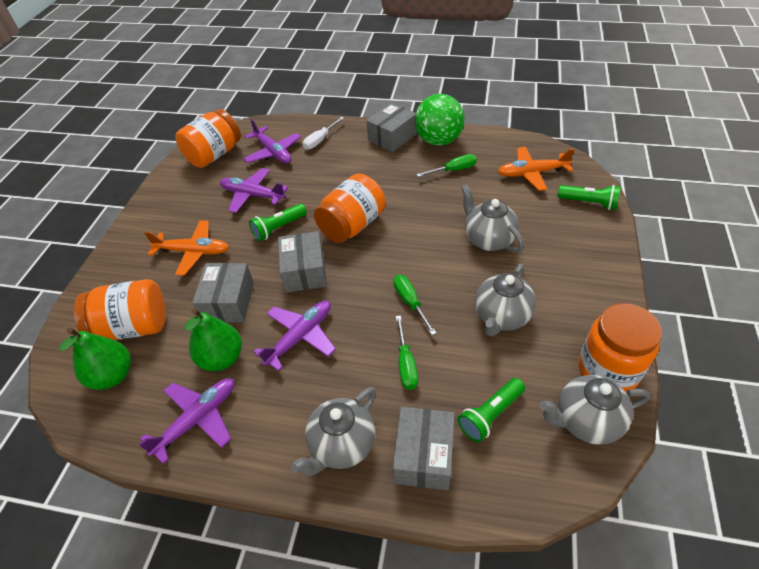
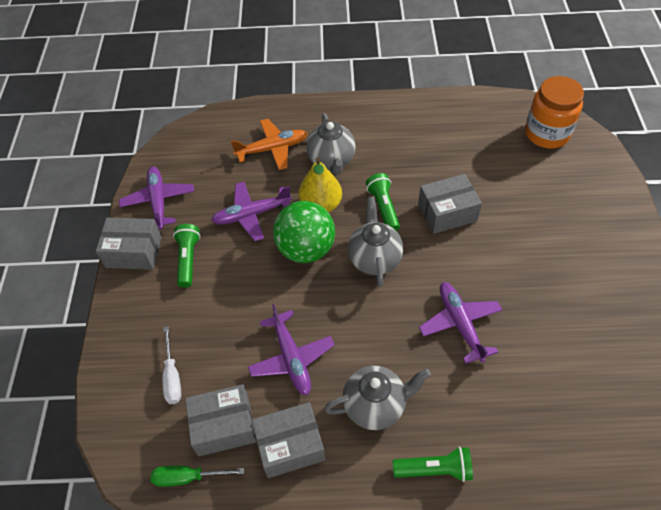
green pear: [59,328,131,390] [184,308,242,371] = 2 -> none = 0
green screwdriver: [393,275,436,335] [396,315,418,390] [417,154,477,177] = 3 -> [151,466,244,487] = 1
grey teapot: [291,387,376,476] [461,184,524,253] [475,264,536,336] [540,375,651,445] = 4 -> [306,113,356,175] [324,366,431,430] [348,197,403,287] = 3
orange jar: [74,279,166,340] [176,109,241,168] [314,173,386,243] [579,303,662,393] = 4 -> [525,76,584,149] = 1
orange plane: [144,220,229,276] [497,147,574,191] = 2 -> [231,119,308,170] = 1
yellow pear: none = 0 -> [299,157,342,213] = 1

